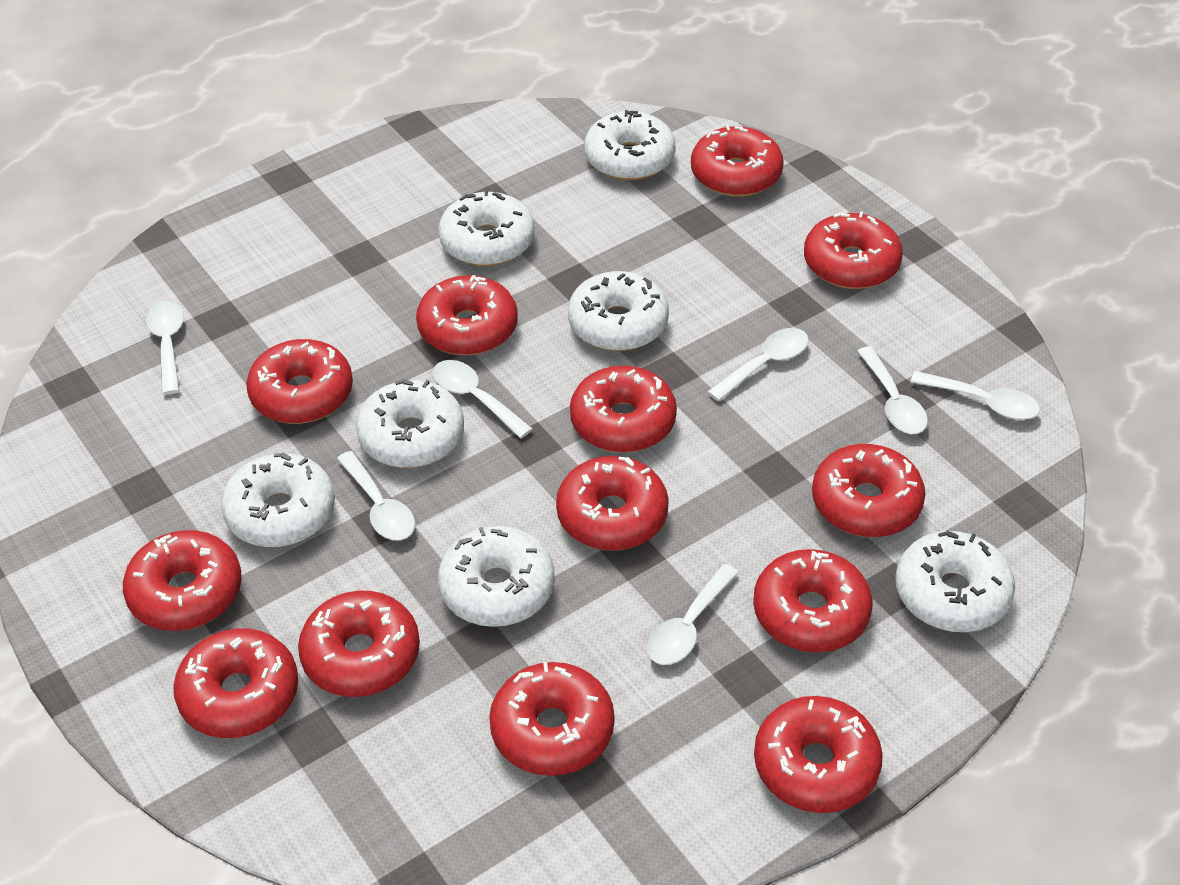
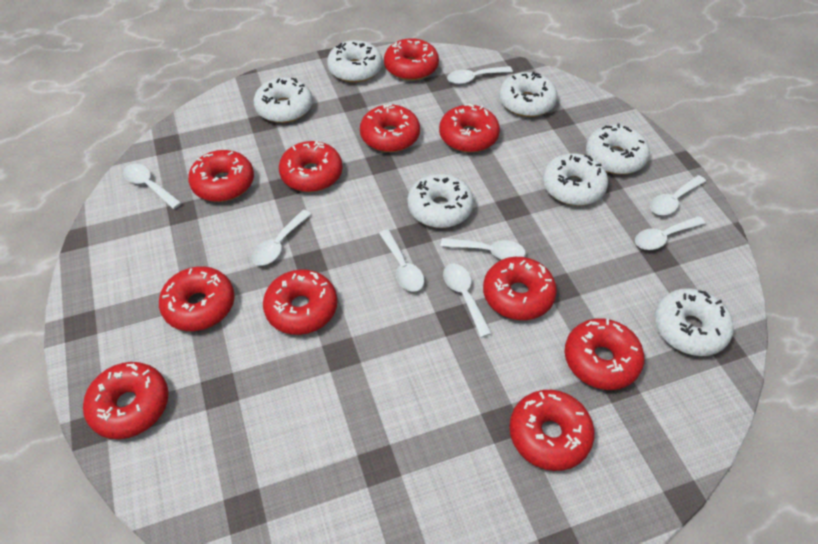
red donut: [123,530,242,631] [173,628,298,738] [246,339,353,424] [298,591,420,697] [416,275,518,355] [489,662,615,776] [556,456,669,551] [570,366,677,453] [691,125,784,197] [753,549,872,652] [754,696,883,813] [804,211,903,289] [812,444,925,537] = 13 -> [83,362,169,439] [159,266,235,331] [188,150,254,202] [263,269,337,335] [279,141,343,192] [360,104,420,152] [384,38,439,81] [439,104,500,152] [483,257,557,320] [509,390,595,471] [565,318,644,390] = 11
white spoon: [146,301,184,395] [337,451,415,540] [433,360,533,438] [647,564,739,665] [707,328,809,401] [857,346,928,434] [910,371,1040,420] = 7 -> [123,164,181,209] [252,210,311,266] [379,229,424,292] [440,238,526,260] [443,264,492,338] [447,66,513,84] [635,216,705,250] [650,175,706,215] = 8

